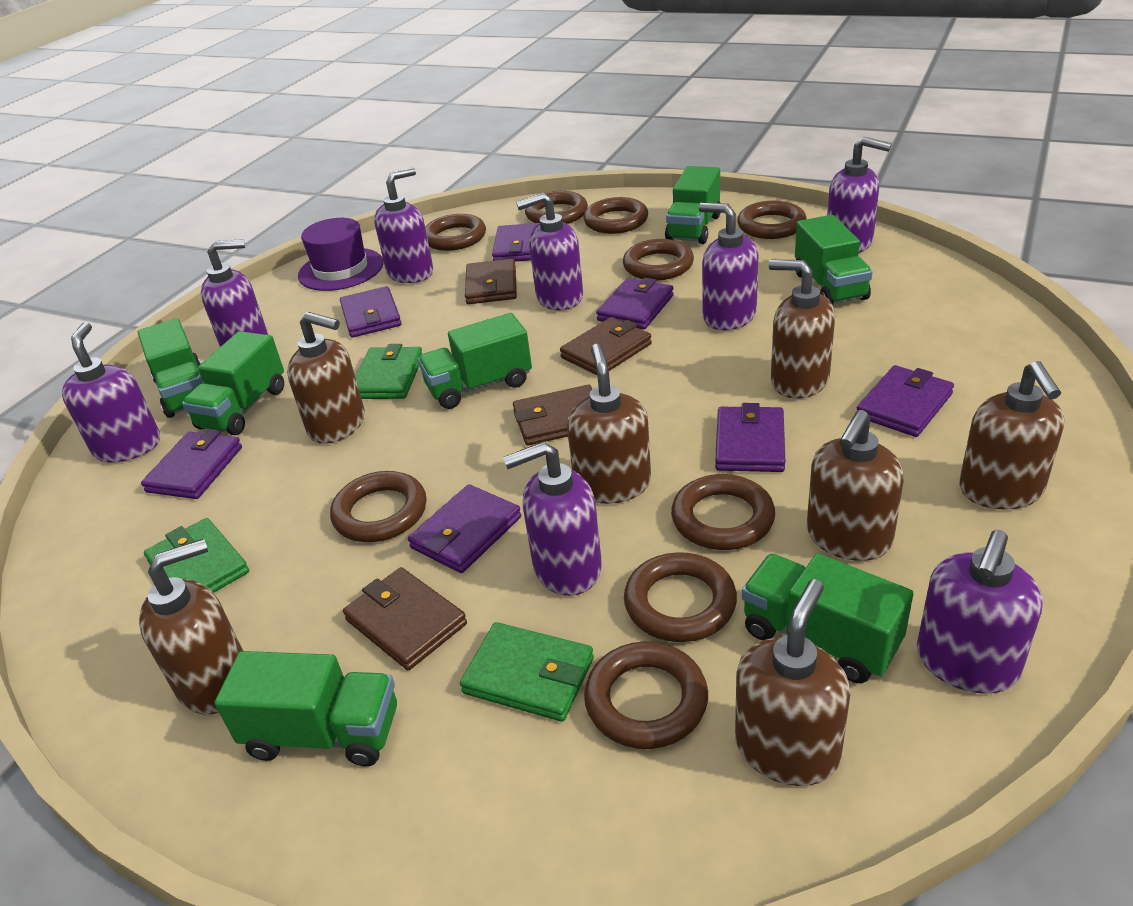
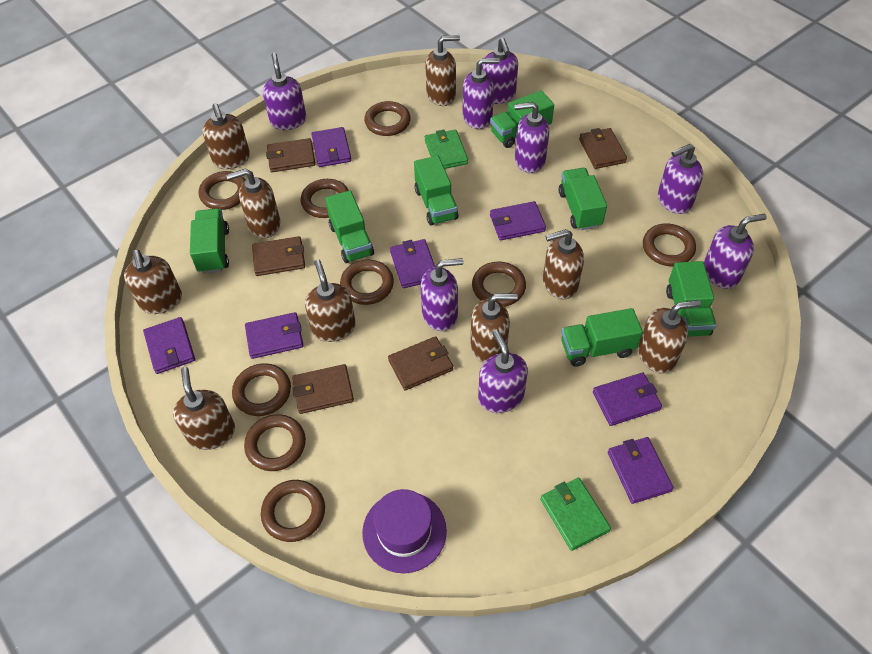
brown soap dispenser: [139,539,243,714] [287,312,365,444] [567,344,651,504] [735,579,851,786] [769,259,835,398] [807,410,904,561] [959,361,1064,510] = 7 -> [124,250,182,314] [173,367,235,450] [202,103,250,169] [226,169,280,238] [305,259,356,342] [426,35,460,106] [470,293,518,363] [543,229,584,300] [638,300,701,374] = 9
brown wallet: [343,567,467,670] [465,259,517,304] [513,385,592,446] [560,317,652,375] = 4 -> [252,236,305,276] [266,138,315,172] [292,364,354,414] [388,336,453,390] [579,128,627,169] = 5
green wallet: [144,518,249,593] [355,344,423,399] [460,622,594,722] = 3 -> [425,129,468,169] [540,478,611,551] = 2

